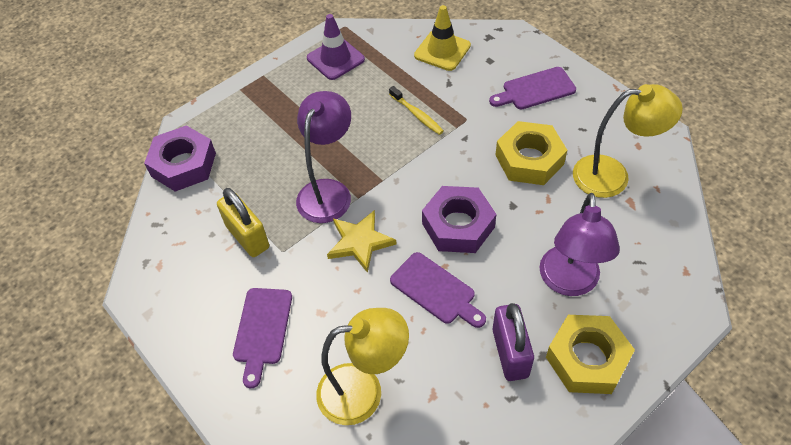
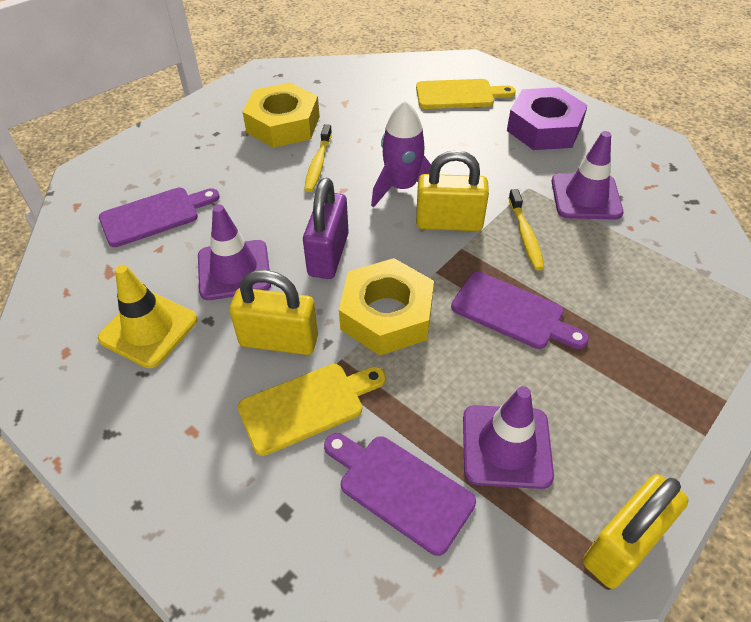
purple lamp: [296,91,351,223] [539,193,620,296] = 2 -> none = 0
purple nut: [144,125,216,192] [422,186,496,253] = 2 -> [507,87,588,150] = 1
purple rocket: none = 0 -> [371,101,431,208] = 1
purple traffic cone: [307,14,365,80] = 1 -> [198,205,271,300] [463,386,554,489] [551,131,623,220] = 3
yellow cutting board: none = 0 -> [238,364,386,456] [416,79,516,109] = 2
yellow lamp: [316,308,409,425] [573,84,683,198] = 2 -> none = 0
yellow padlock: [217,188,269,257] = 1 -> [229,270,318,355] [416,150,489,231] [583,474,689,589] = 3
yellow star: [327,210,397,273] = 1 -> none = 0
yellow toothbrush: [389,86,444,135] = 1 -> [304,124,332,192] [509,189,544,270] = 2

